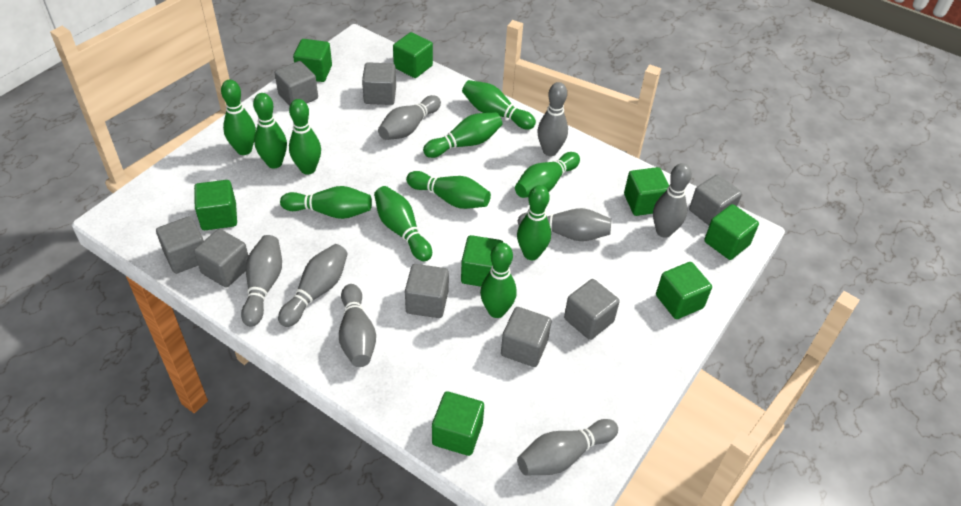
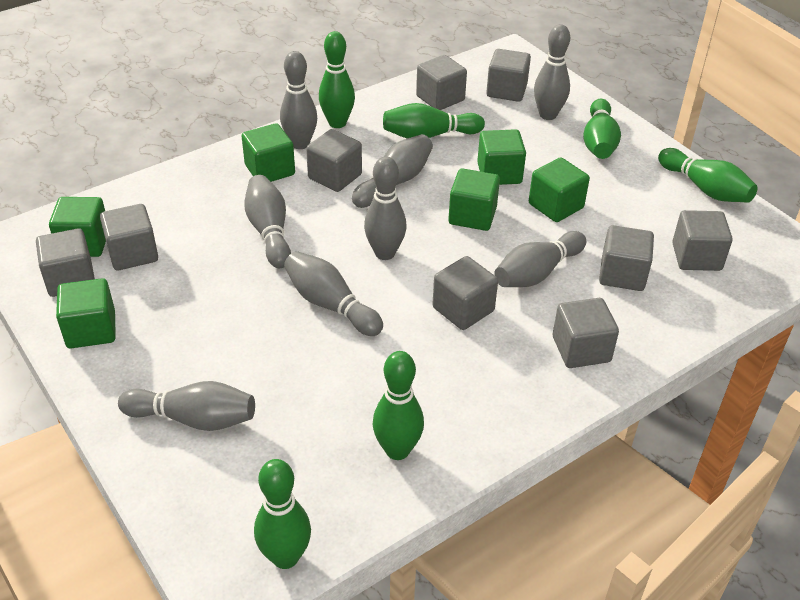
green bowling pin: [221,80,256,155] [253,93,287,168] [280,186,372,219] [289,99,321,175] [374,186,432,261] [406,171,491,209] [423,112,502,158] [462,80,536,130] [480,243,517,318] [515,152,580,198] [517,185,551,260] = 11 -> [254,459,311,569] [319,31,355,128] [372,351,424,460] [383,103,485,138] [583,99,621,159] [658,148,758,203] = 6
green cube: [194,180,237,230] [293,39,332,82] [393,32,433,78] [432,391,484,456] [461,235,503,286] [624,167,669,216] [656,262,712,319] [704,204,759,260] = 8 -> [49,197,106,257] [56,278,116,348] [242,123,295,182] [448,168,500,231] [477,129,526,185] [529,157,590,222] = 6
grey cube: [156,216,204,274] [194,229,248,288] [275,61,318,106] [362,62,396,105] [405,264,449,318] [501,307,551,367] [564,279,620,340] [689,174,742,225] = 8 -> [36,228,95,297] [100,204,158,271] [306,129,362,192] [416,55,467,110] [432,256,498,330] [486,49,531,102] [553,298,619,368] [599,225,654,291] [672,210,733,271] = 9

